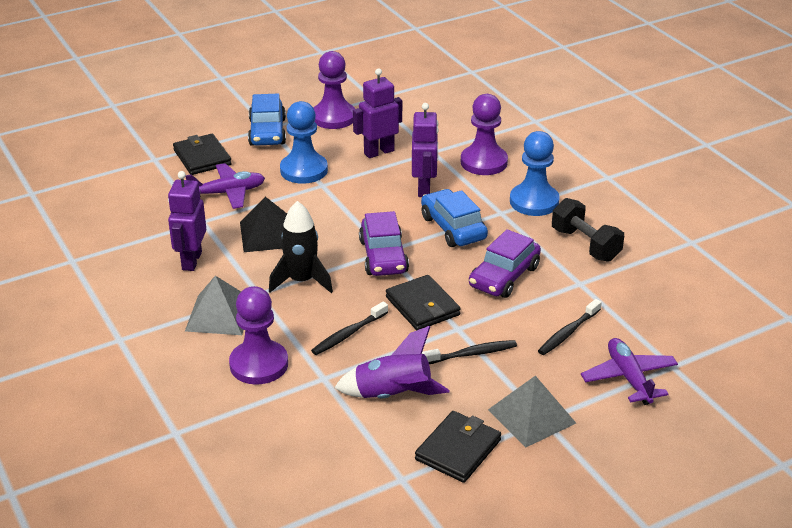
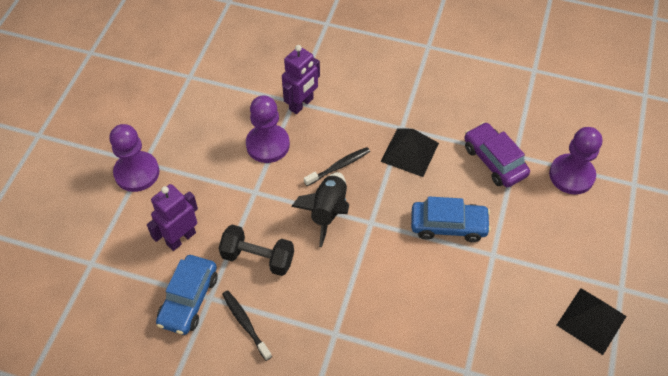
black pyramid: [240,197,287,252] = 1 -> [381,128,439,177] [557,288,627,355] = 2
black toothbrush: [311,302,388,355] [422,340,517,364] [538,299,602,355] = 3 -> [222,290,272,361] [304,147,370,186] = 2
black wallet: [173,134,232,175] [386,275,461,330] [415,411,501,483] = 3 -> none = 0
blue pawn: [280,101,328,184] [510,131,560,216] = 2 -> none = 0
grey pyramid: [185,276,244,335] [488,375,576,448] = 2 -> none = 0
purple car: [359,211,409,276] [469,229,541,298] = 2 -> [464,122,530,187] = 1
purple plane: [185,163,265,209] [581,338,678,405] = 2 -> none = 0
purple robot: [168,171,206,271] [353,68,402,158] [412,103,438,197] = 3 -> [147,184,198,251] [282,45,320,114] = 2
purple rocket: [334,326,450,399] = 1 -> none = 0

